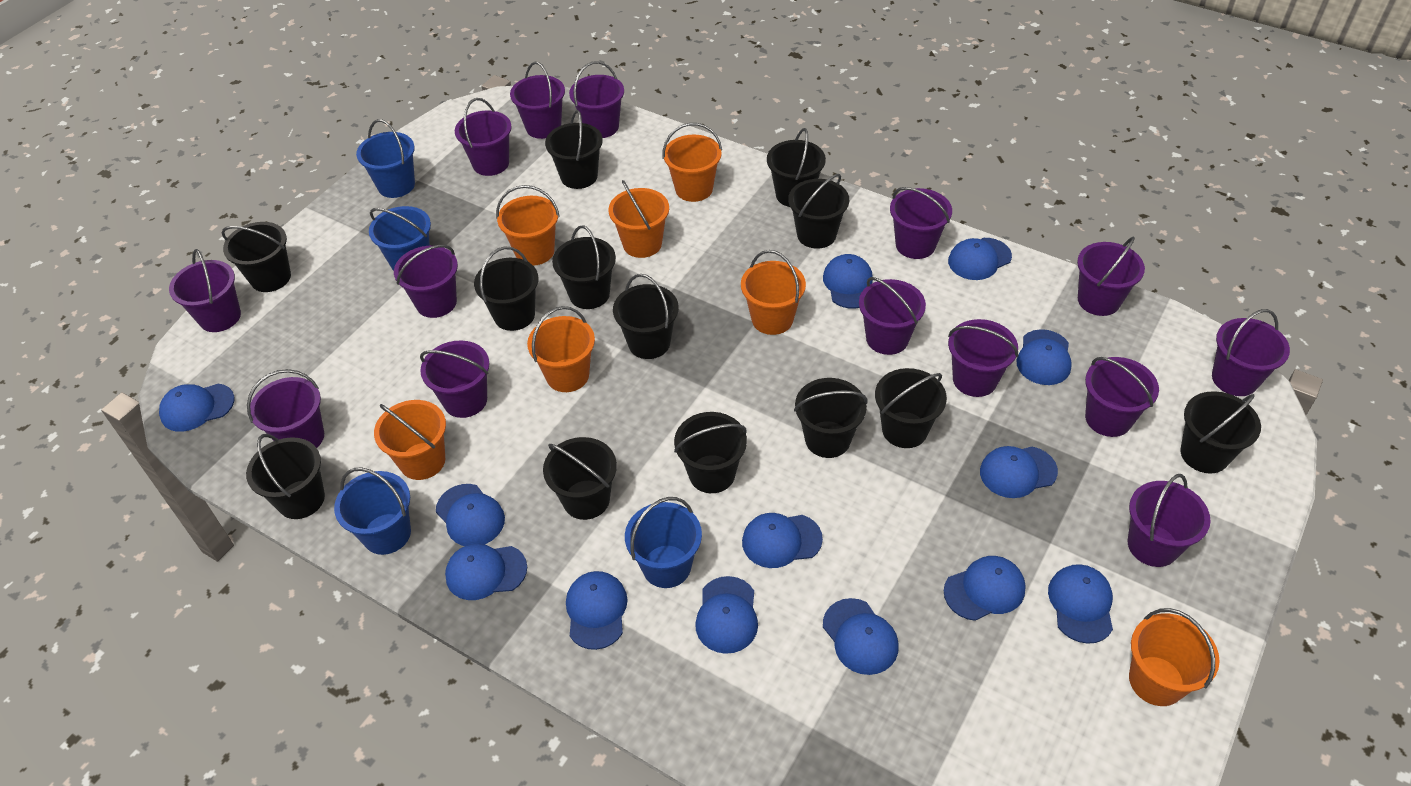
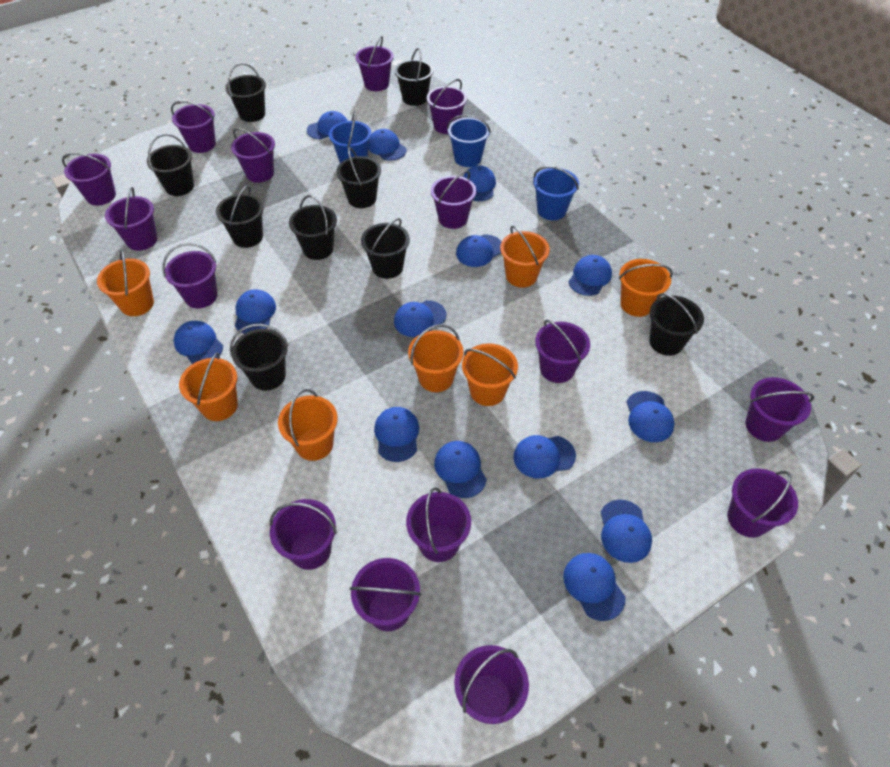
black bucket: [222,222,291,292] [246,434,325,519] [474,246,538,331] [543,437,617,520] [545,110,603,189] [552,225,616,309] [613,274,679,359] [674,412,747,493] [767,128,826,207] [788,174,849,249] [794,378,867,458] [875,368,947,448] [1180,391,1261,473] = 13 -> [147,134,194,196] [216,185,264,248] [225,63,266,122] [230,324,288,391] [289,195,337,260] [336,147,381,208] [361,218,410,279] [395,48,434,106] [649,293,704,356] = 9
blue bucket: [334,468,411,555] [356,119,415,198] [369,206,431,271] [625,497,702,588] = 4 -> [329,110,372,163] [447,115,491,167] [533,166,579,220] = 3
blue cap: [159,383,235,432] [436,484,505,546] [445,544,527,600] [566,571,627,650] [695,576,758,654] [742,513,823,568] [823,254,873,309] [823,598,899,675] [944,556,1026,621] [948,238,1012,280] [980,446,1058,498] [1016,329,1072,385] [1048,564,1113,644] = 13 -> [173,321,223,364] [235,289,276,334] [307,111,348,139] [368,129,406,161] [374,407,419,462] [394,300,446,337] [434,441,487,498] [456,235,502,267] [463,165,496,201] [514,435,576,479] [563,553,625,621] [568,255,612,296] [601,500,652,563] [627,391,675,442] = 14
purple bucket: [169,249,241,332] [247,369,324,448] [394,245,458,318] [420,340,489,418] [455,98,512,176] [510,62,565,139] [569,61,624,138] [859,277,926,355] [890,187,952,259] [948,319,1018,397] [1077,237,1145,316] [1085,357,1159,437] [1128,474,1211,567] [1212,309,1290,396] = 14 -> [62,153,116,206] [105,187,157,251] [162,243,217,308] [171,101,216,153] [231,128,275,183] [270,499,337,570] [350,558,421,631] [355,36,394,91] [406,487,471,562] [427,79,467,134] [431,170,476,229] [454,645,529,724] [535,320,590,383] [727,468,798,538] [745,377,814,442] = 15

